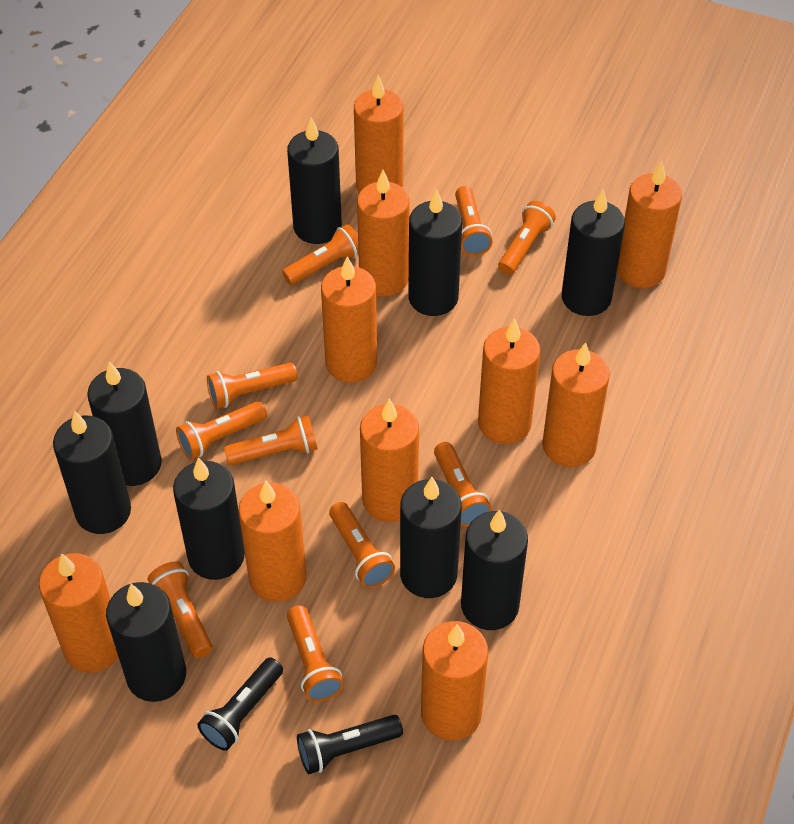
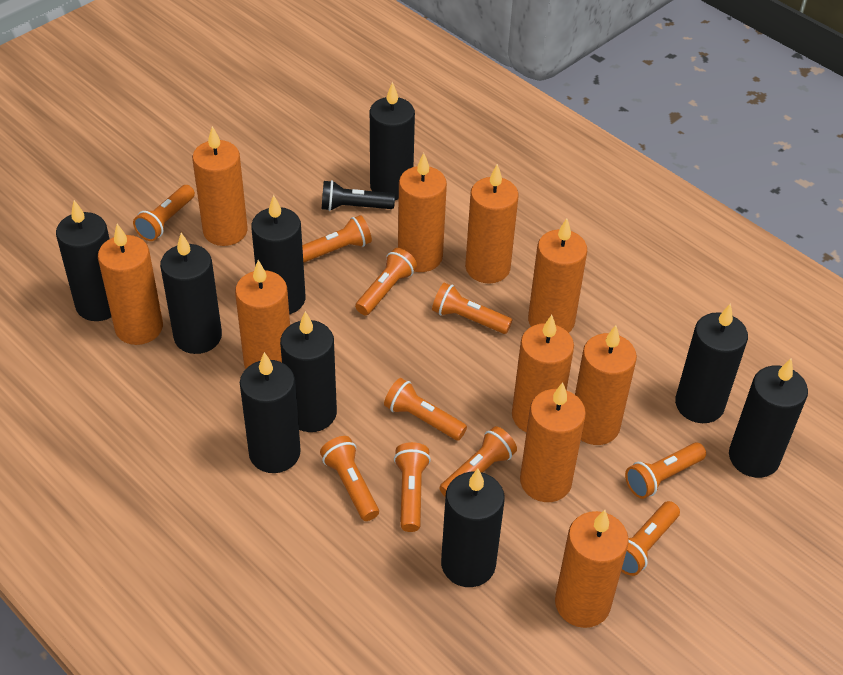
black flashlight: [197,657,283,751] [297,715,403,774] = 2 -> [322,180,395,211] = 1

